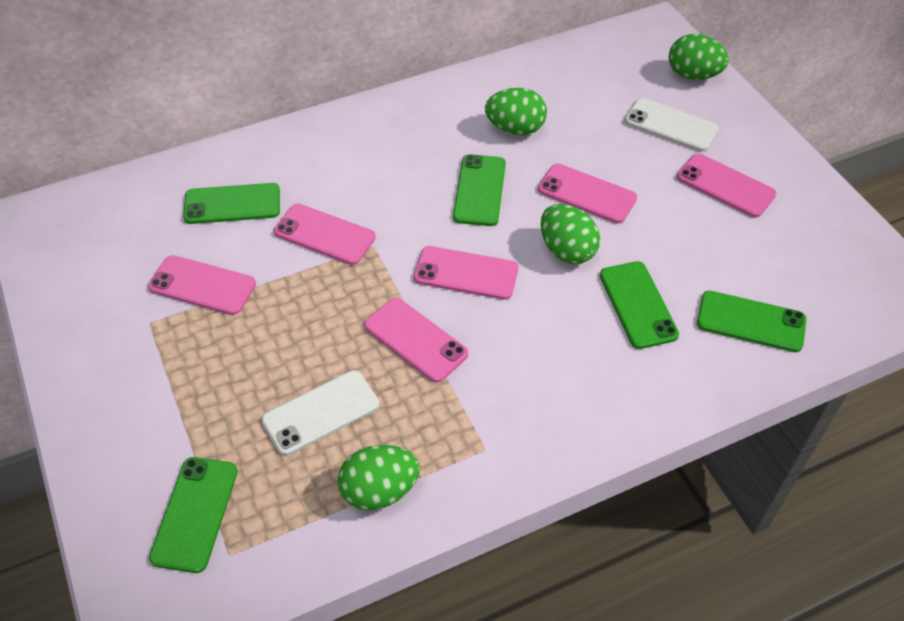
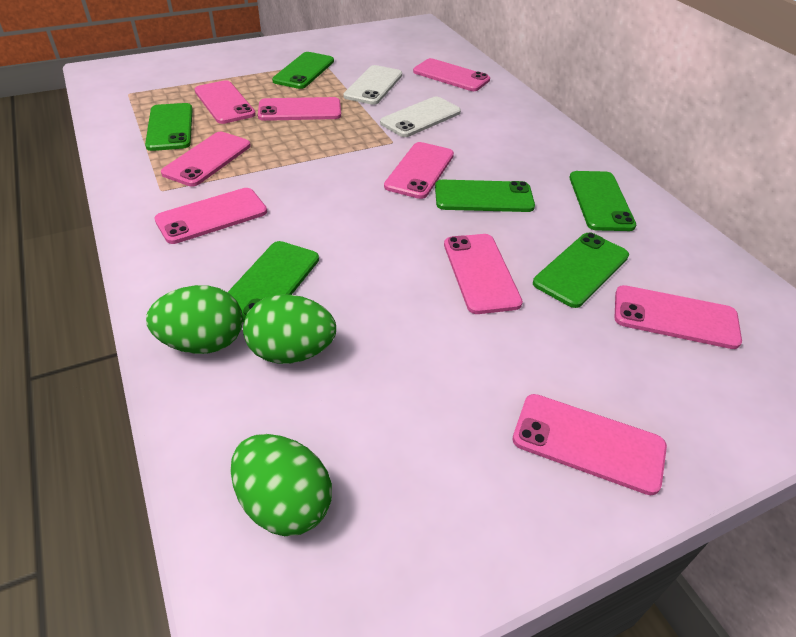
green egg: [338,445,420,511] [485,88,547,135] [541,204,600,264] [669,34,729,80] = 4 -> [146,285,243,354] [231,434,332,536] [243,295,336,364] = 3
green phone: [149,457,238,573] [183,183,280,224] [453,154,506,226] [600,261,679,349] [697,290,807,352] = 5 -> [145,103,193,151] [228,241,319,322] [272,52,334,89] [435,180,535,212] [533,232,629,308] [569,171,636,231] = 6
pink phone: [148,255,256,315] [274,204,376,265] [364,298,468,383] [414,246,519,300] [538,164,637,223] [677,153,776,218] = 6 -> [154,188,267,244] [161,132,251,186] [195,80,256,124] [258,97,341,121] [384,142,454,199] [413,58,490,91] [444,234,523,314] [513,394,667,495] [615,285,742,349] = 9

